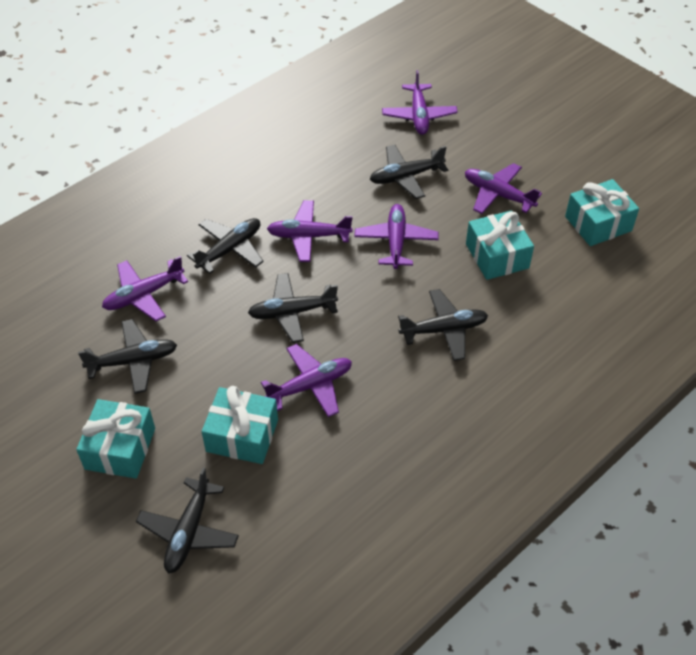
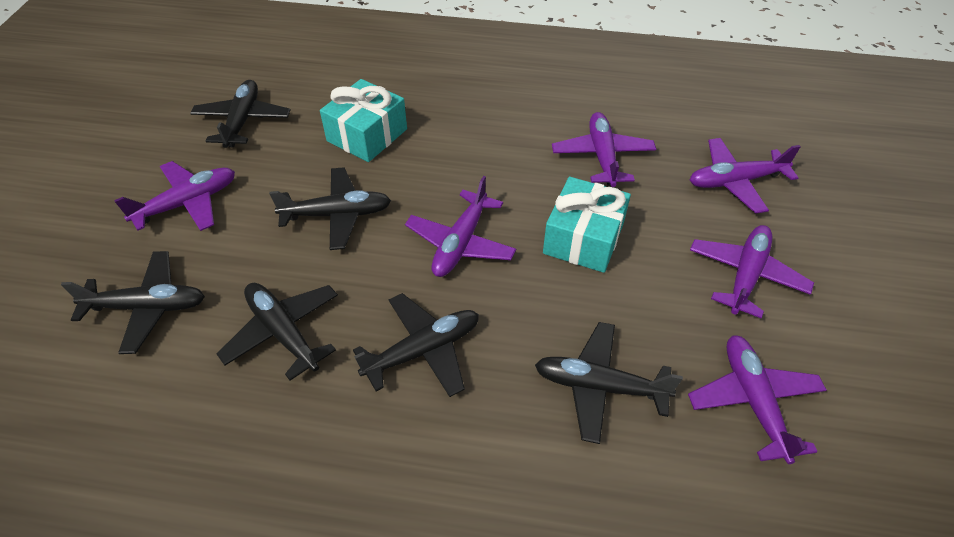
turquoise gift: [76,399,155,479] [202,386,278,464] [466,210,534,280] [565,179,639,246] = 4 -> [320,79,407,162] [543,177,631,273] = 2

